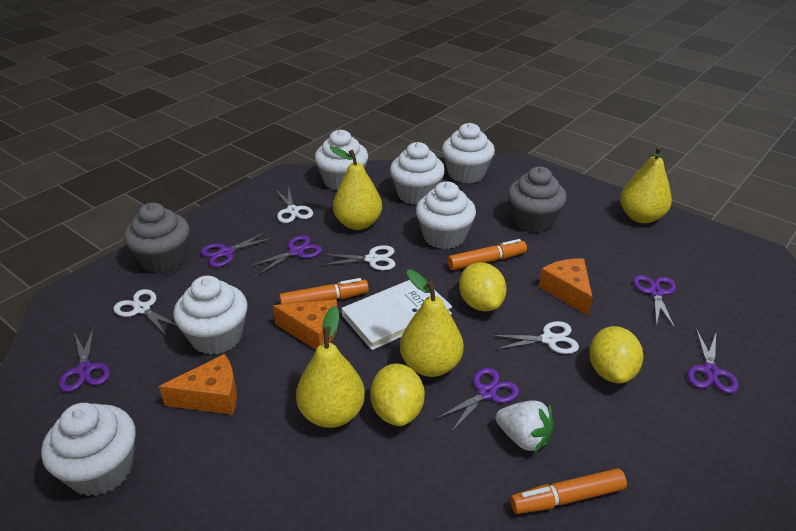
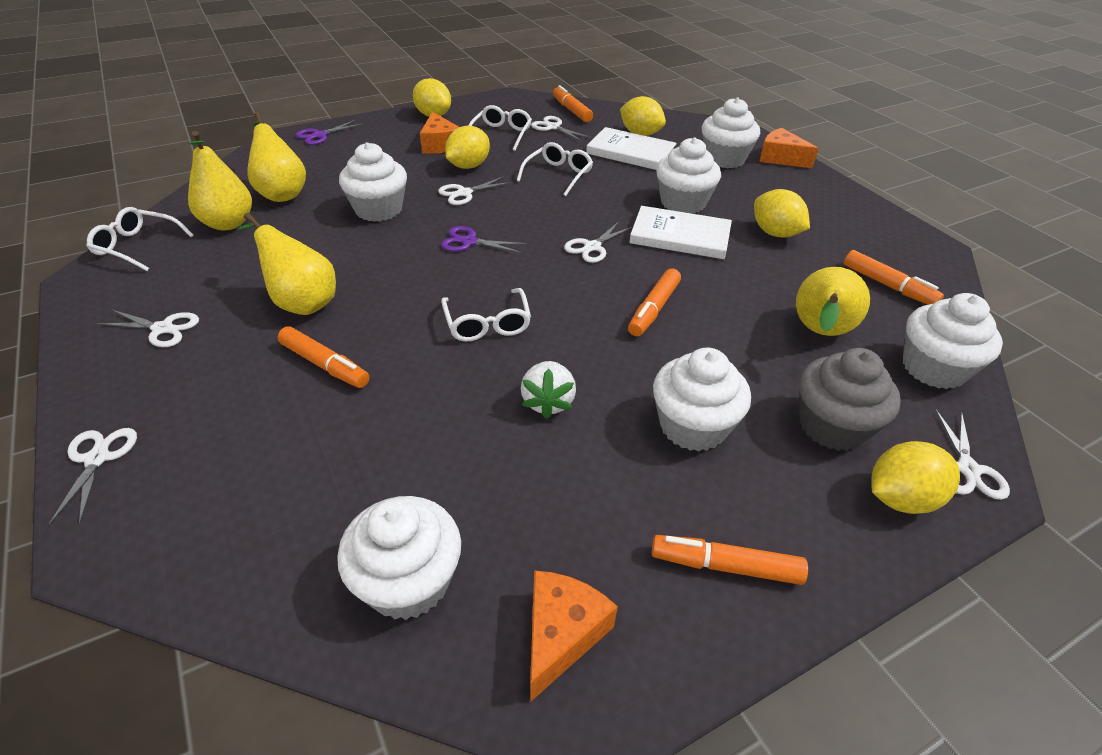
grey cupcake: [124,203,190,273] [508,166,567,232] = 2 -> [799,348,901,451] = 1
orange marker: [279,278,369,304] [448,239,527,270] [510,468,627,514] = 3 -> [278,326,369,388] [553,85,593,122] [628,268,681,336] [652,535,808,585] [844,250,944,305] = 5
purple scissors: [59,327,110,392] [200,231,274,267] [250,235,322,275] [436,368,519,432] [633,275,676,328] [687,329,739,394] = 6 -> [296,120,362,145] [441,226,526,253] = 2
white book: [341,280,452,350] = 1 -> [586,127,677,170] [630,206,732,259] = 2
white glasses: none = 0 -> [86,207,194,271] [441,288,531,341] [469,105,532,151] [517,142,593,196] = 4
white scissors: [113,289,177,337] [275,187,313,223] [323,245,395,271] [491,321,579,354] = 4 -> [48,428,137,527] [97,309,199,347] [438,176,512,205] [531,116,591,141] [564,222,633,263] [936,410,1010,500] = 6
yellow lemon: [370,364,425,426] [459,262,507,311] [589,326,643,383] = 3 -> [412,78,451,116] [445,126,490,169] [620,96,666,136] [754,189,810,238] [871,441,960,514] = 5

